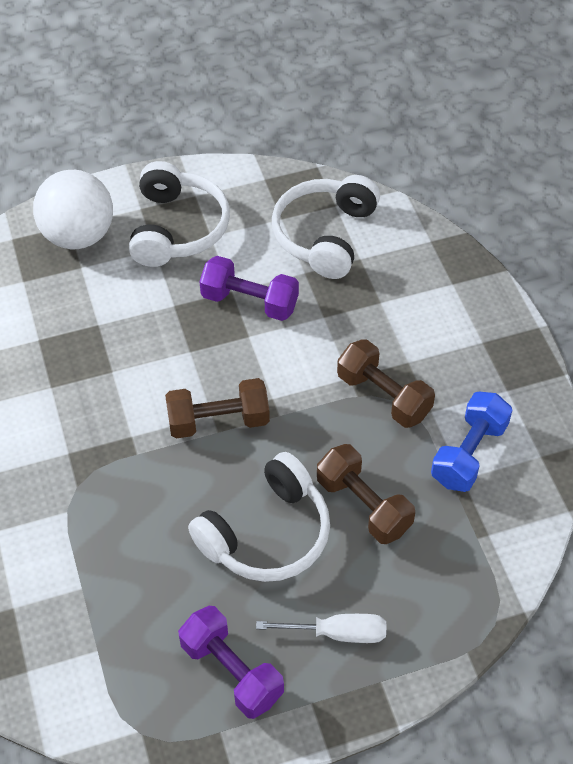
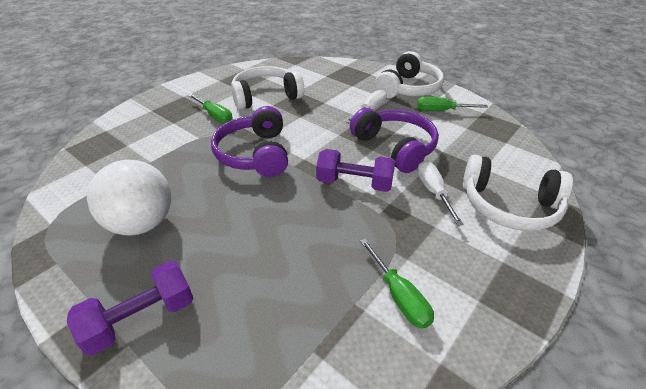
blue dumbbell: [431,392,512,492] = 1 -> none = 0
brown dumbbell: [165,378,270,439] [317,444,415,544] [337,339,435,428] = 3 -> none = 0
green screwdriver: none = 0 -> [188,94,233,124] [360,238,434,329] [417,97,488,111] = 3
purple headphones: none = 0 -> [211,106,288,177] [350,108,439,173] = 2
white screwdriver: [256,614,386,643] = 1 -> [346,89,387,123] [417,161,464,226] = 2

